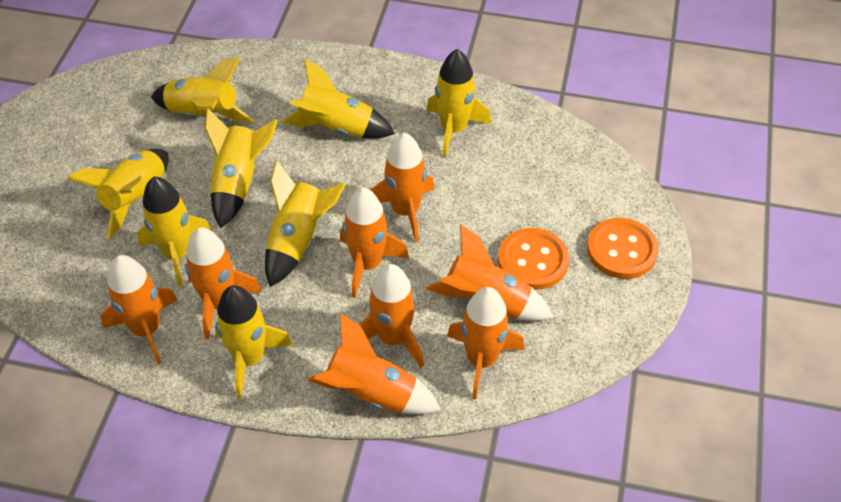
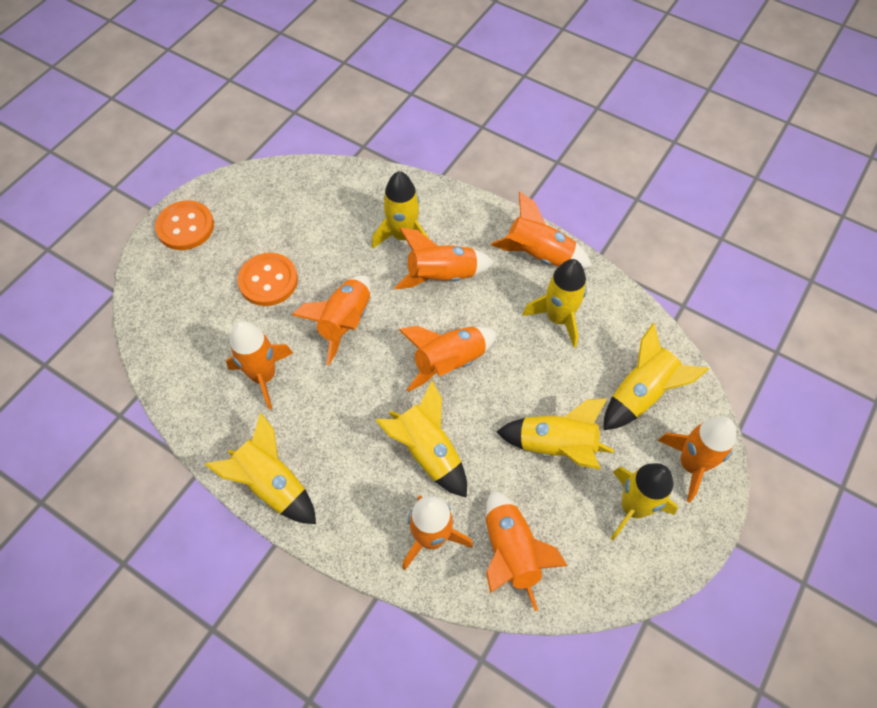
yellow rocket: [68,149,169,239] [137,176,212,287] [151,57,255,123] [205,108,278,228] [215,285,293,398] [265,160,346,287] [282,59,395,138] [427,49,491,157] = 8 -> [205,413,316,524] [372,171,428,248] [376,380,467,498] [497,398,614,470] [523,259,587,348] [604,323,709,430] [610,463,678,540] = 7

